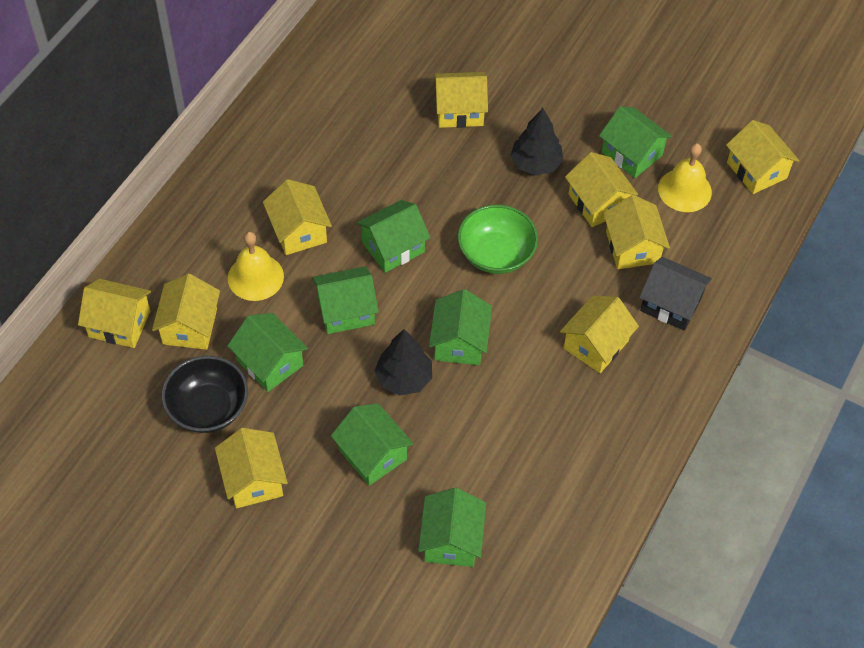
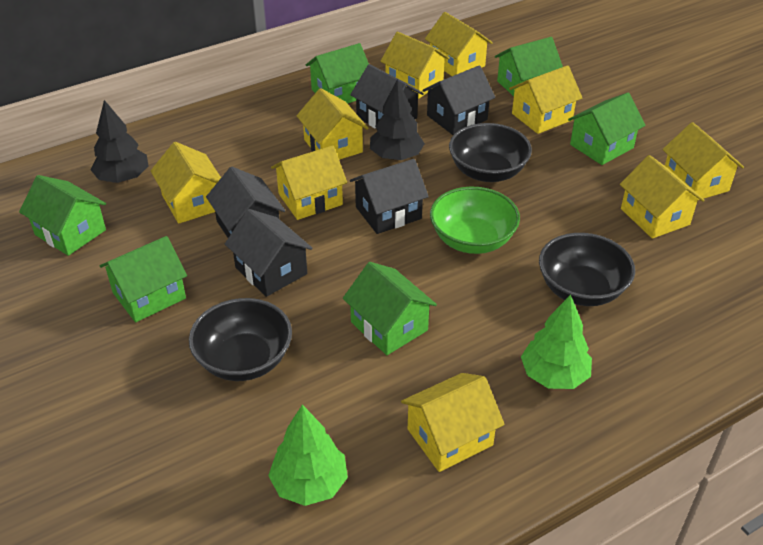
black bowl: [161,356,248,433] = 1 -> [189,298,292,381] [449,123,532,182] [539,233,635,306] = 3
black house: [639,257,712,330] = 1 -> [206,167,285,238] [225,209,313,297] [350,64,424,128] [350,159,429,234] [423,65,495,135] = 5
green house: [227,313,308,392] [312,266,379,334] [331,403,414,486] [356,200,431,273] [418,487,486,567] [429,289,492,365] [599,106,672,178] = 7 -> [19,175,106,256] [100,236,187,322] [306,43,369,104] [343,262,437,355] [495,37,563,96] [568,93,645,165] = 6
green tree: none = 0 -> [268,405,348,506] [521,295,592,389] = 2
yellow bell: [228,232,284,301] [658,143,712,212] = 2 -> none = 0

